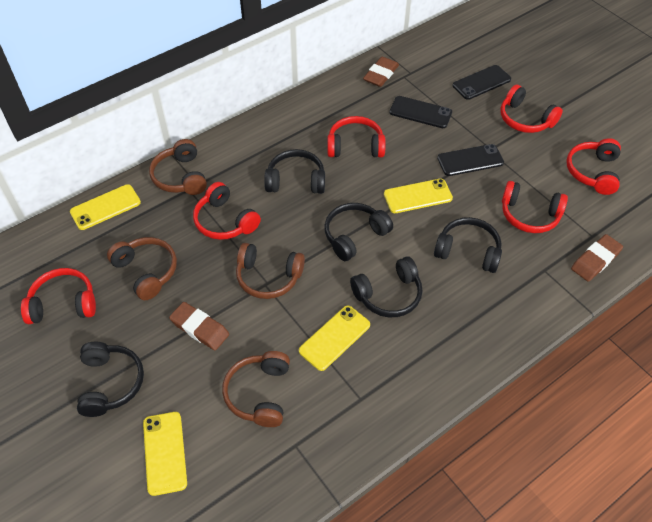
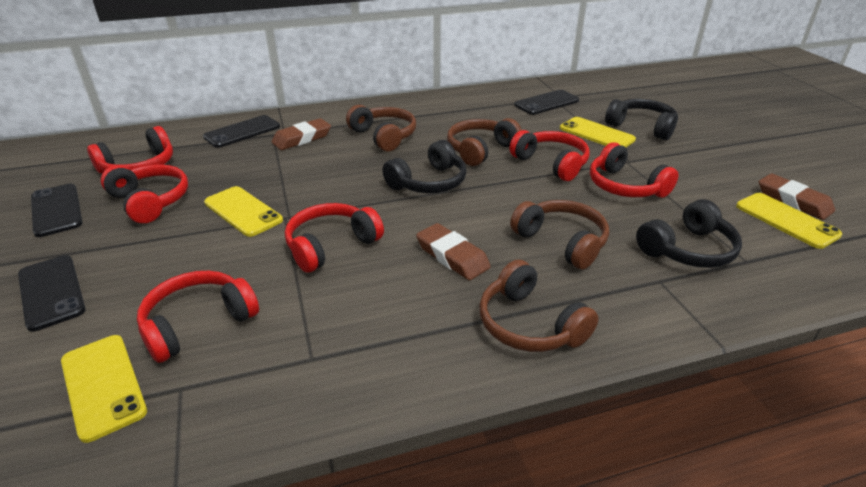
black headphones: [77,342,144,417] [264,149,325,194] [324,203,393,261] [350,257,423,317] [434,217,502,273] = 5 -> [383,140,466,193] [605,99,678,140] [636,199,742,268] = 3
black phone: [389,96,452,128] [437,144,504,176] [453,65,511,100] = 3 -> [18,255,86,332] [31,183,82,237] [203,115,280,148] [514,90,579,115] = 4

